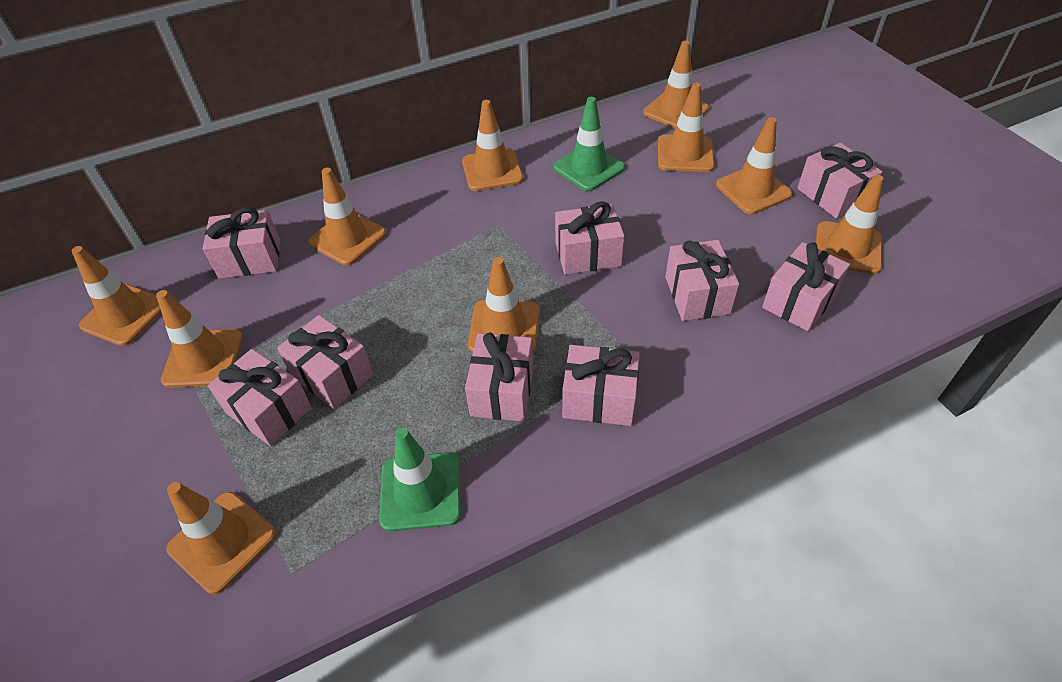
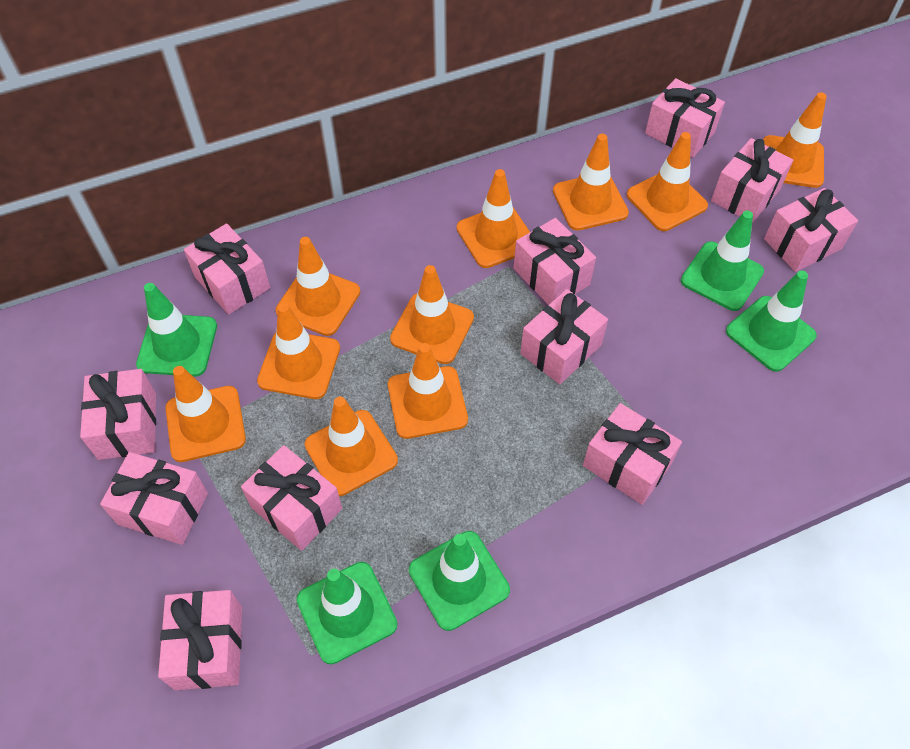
green traffic cone: [379,428,461,531] [553,97,625,191] = 2 -> [136,283,217,377] [296,562,397,664] [409,531,510,631] [681,211,764,311] [726,271,817,372] = 5
pink gift: [203,207,280,279] [208,349,312,446] [277,315,374,409] [465,333,534,422] [555,201,625,275] [562,345,640,426] [665,240,739,321] [762,242,850,331] [797,143,882,219] = 9 -> [80,369,156,460] [100,452,208,545] [158,590,242,690] [184,224,270,315] [241,445,342,551] [514,218,596,305] [520,289,608,384] [583,403,682,505] [645,78,725,158] [711,138,793,223] [764,188,858,272] = 11

